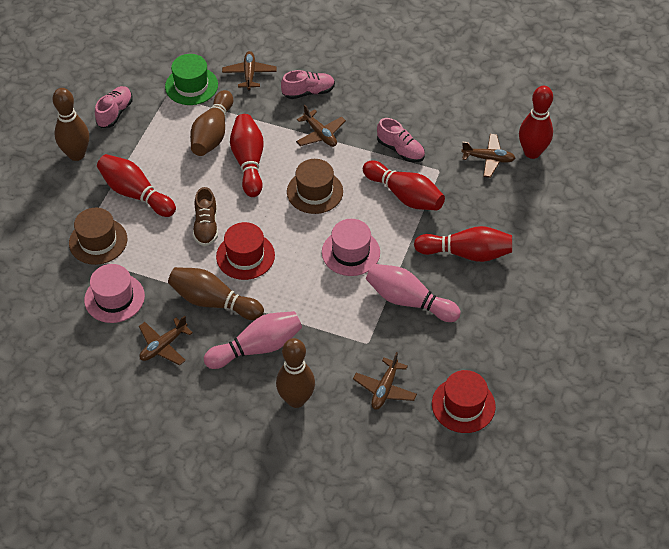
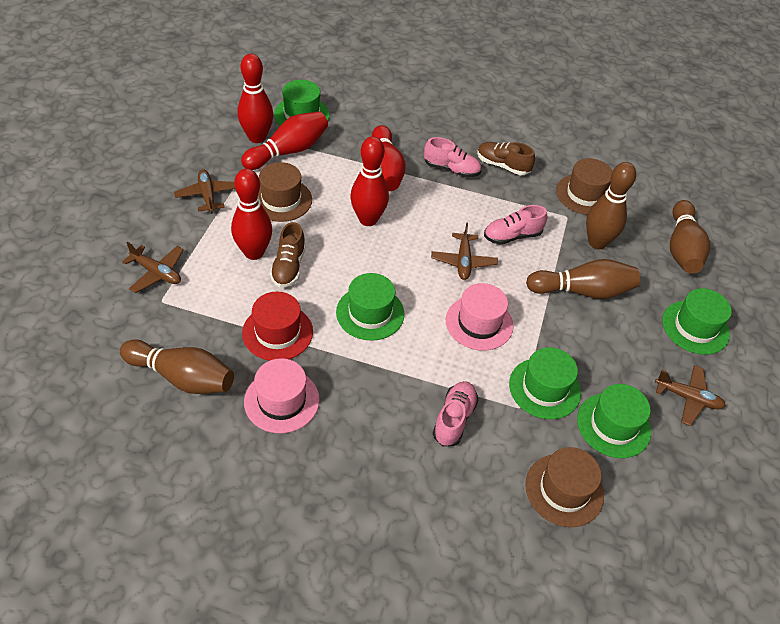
brown hat: [69,208,127,265] [287,159,343,214] = 2 -> [258,162,312,222] [525,447,604,527] [556,158,612,215] = 3
brown plane: [139,316,193,365] [222,51,277,90] [296,105,346,147] [353,352,417,410] [461,134,515,178] = 5 -> [122,242,184,293] [174,169,235,214] [431,223,498,280] [655,365,726,426] = 4
brown shoe: [193,187,218,246] = 1 -> [270,222,306,288] [477,142,535,175] = 2
green hat: [165,54,218,105] = 1 -> [274,80,330,126] [336,273,404,341] [509,347,581,419] [577,384,651,458] [662,288,732,355] = 5
pink bowling pin: [204,311,302,369] [366,264,460,322] = 2 -> none = 0
red hat: [216,222,275,280] [432,370,496,433] = 2 -> [242,292,313,361] = 1

